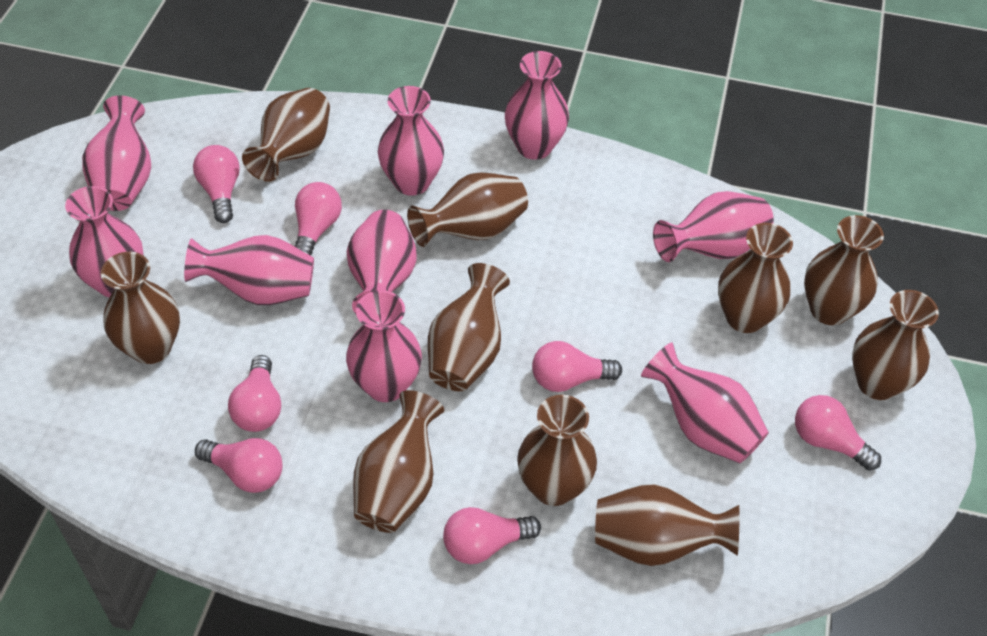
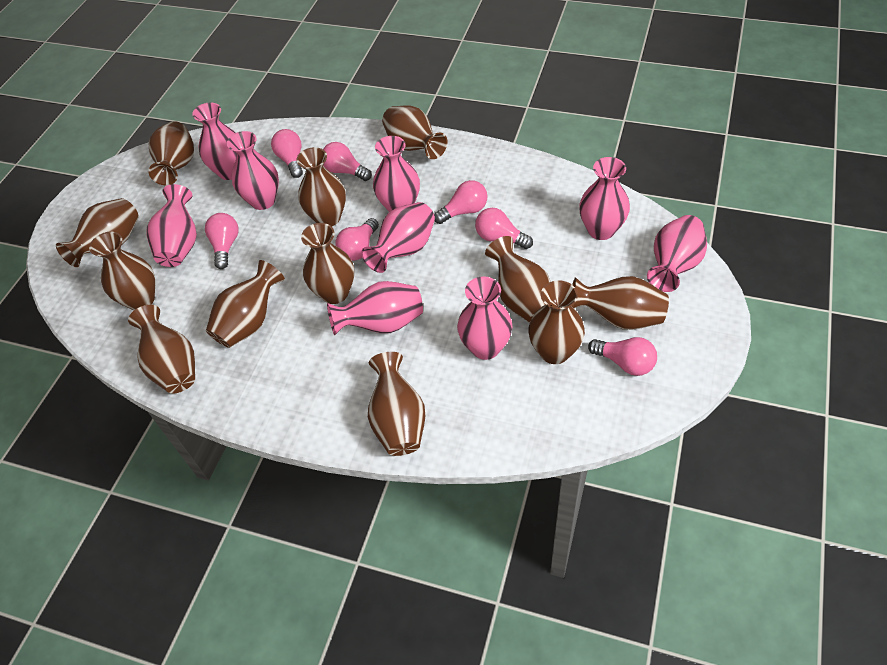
brown vase: [101,252,180,364] [242,88,330,182] [353,390,444,533] [407,172,528,247] [428,263,510,391] [517,395,597,506] [595,484,739,566] [718,223,793,333] [804,215,884,325] [852,290,939,400] = 10 -> [56,198,139,267] [89,232,155,310] [128,305,195,394] [148,121,194,185] [206,260,285,348] [296,147,346,226] [301,223,354,304] [368,352,425,456] [382,106,448,159] [485,236,550,323] [528,280,585,364] [572,276,669,330] = 12

